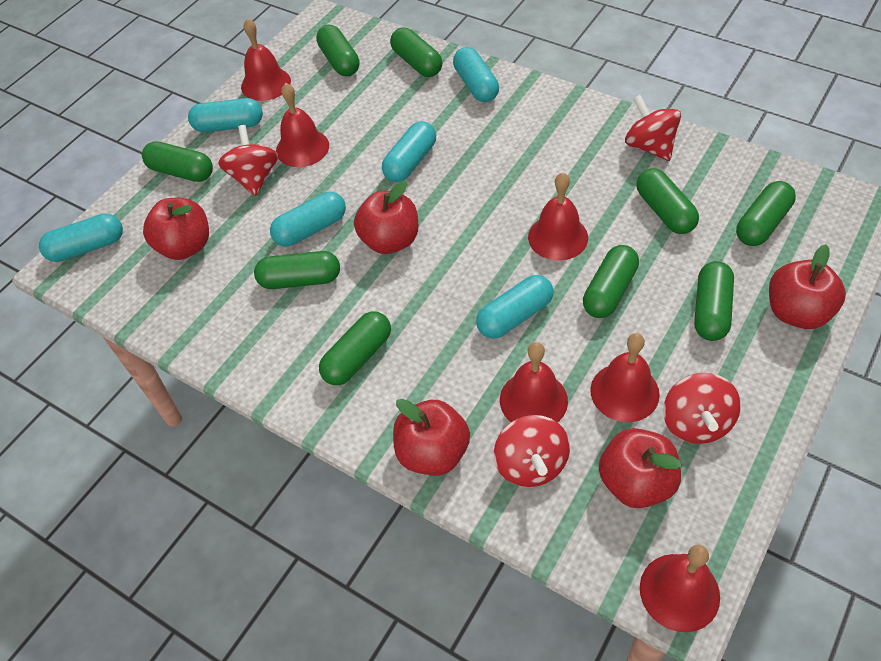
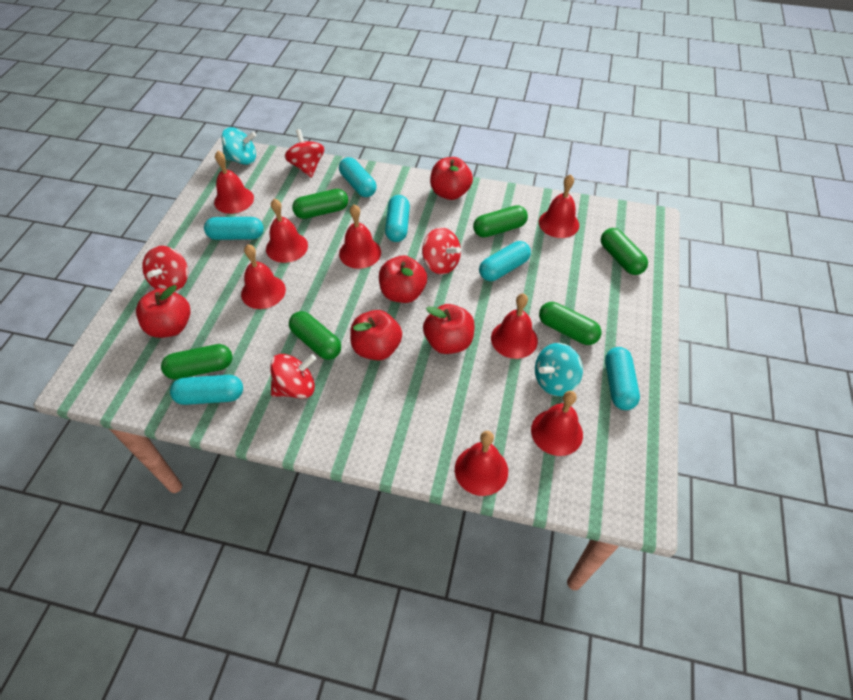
green capsule: [142,141,213,182] [254,251,340,289] [316,25,359,77] [319,311,391,385] [390,28,442,77] [583,245,639,318] [636,168,699,234] [694,261,734,341] [736,181,796,246] = 9 -> [161,344,233,379] [289,311,341,360] [292,189,348,219] [473,205,528,238] [539,302,601,345] [601,228,648,275] = 6
red bell: [241,18,291,101] [276,83,329,167] [500,342,568,422] [528,173,588,261] [590,333,660,422] [640,545,720,632] = 6 -> [214,151,254,214] [241,244,286,309] [266,198,308,263] [339,204,381,269] [455,431,508,496] [491,294,538,359] [531,391,583,456] [539,174,579,238] = 8
turquoise spinning top: none = 0 -> [222,127,257,165] [535,343,583,396] = 2

